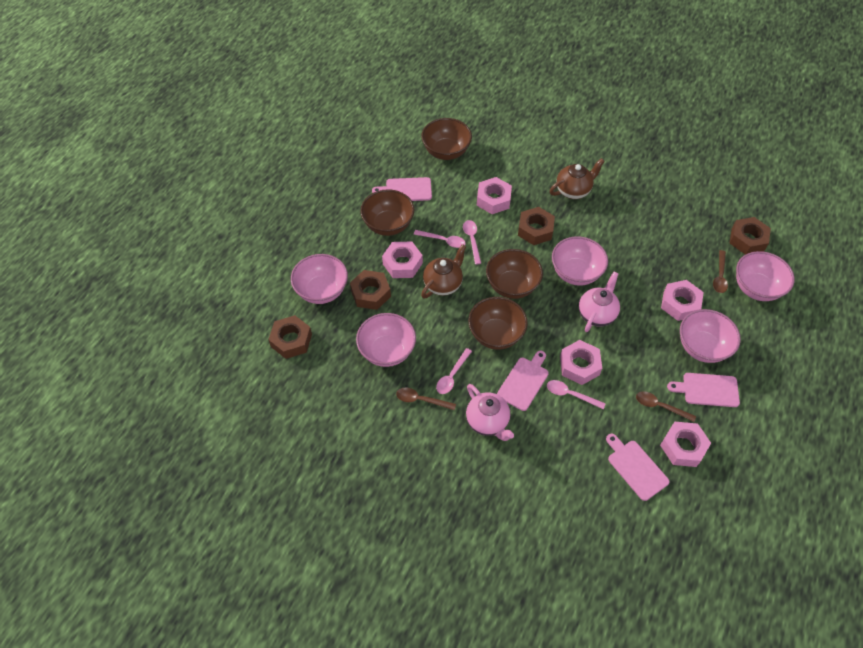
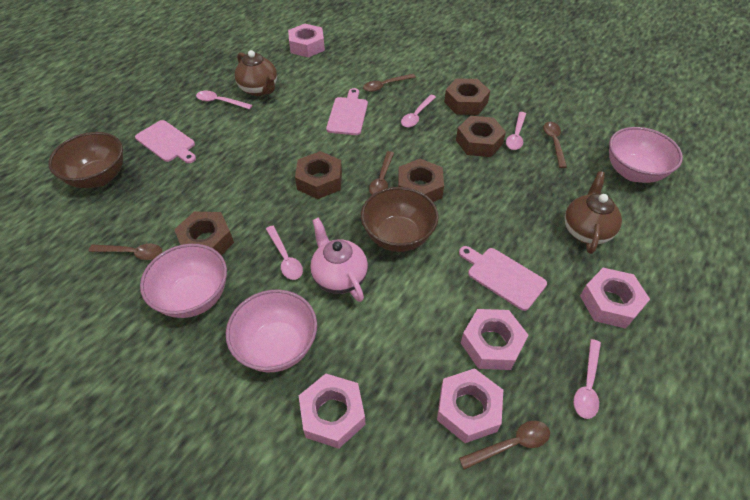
brown bowl: [360,189,414,236] [421,118,472,160] [468,297,528,350] [486,249,543,299] = 4 -> [48,132,123,188] [361,187,438,252] = 2
brown nut: [268,315,312,359] [350,270,391,310] [518,207,555,245] [730,217,771,255] = 4 -> [174,211,234,255] [295,151,342,199] [398,158,444,202] [444,78,490,115] [456,116,506,157] = 5
brown spoon: [396,388,456,410] [636,391,696,422] [713,250,728,293] = 3 -> [89,244,162,260] [363,74,416,92] [369,151,394,195] [459,421,550,470] [543,122,567,168] = 5
pink bowl: [291,254,348,304] [356,313,416,367] [552,236,608,286] [680,309,741,363] [736,251,795,301] = 5 -> [140,244,227,318] [226,290,317,372] [609,127,683,183] = 3
pink cutting board: [372,177,432,201] [497,351,549,411] [606,434,669,501] [667,373,740,407] = 4 -> [135,120,196,163] [326,88,368,135] [459,246,547,311] = 3
pink spoon: [414,230,466,248] [436,348,472,394] [463,220,481,265] [547,380,606,409] = 4 -> [196,91,252,109] [266,226,303,280] [401,95,436,128] [506,112,526,150] [574,339,601,419] = 5
pink teapot: [466,384,514,441] [579,272,620,332] = 2 -> [310,217,368,302] = 1

